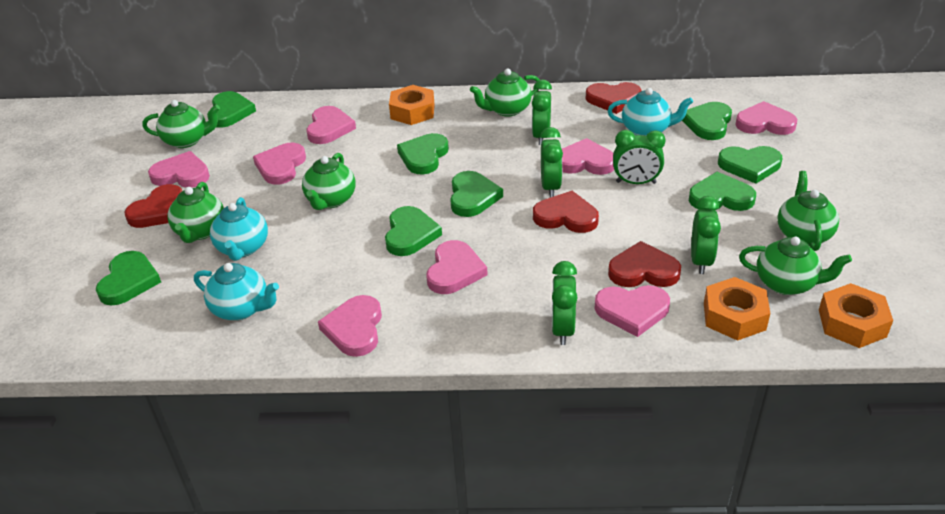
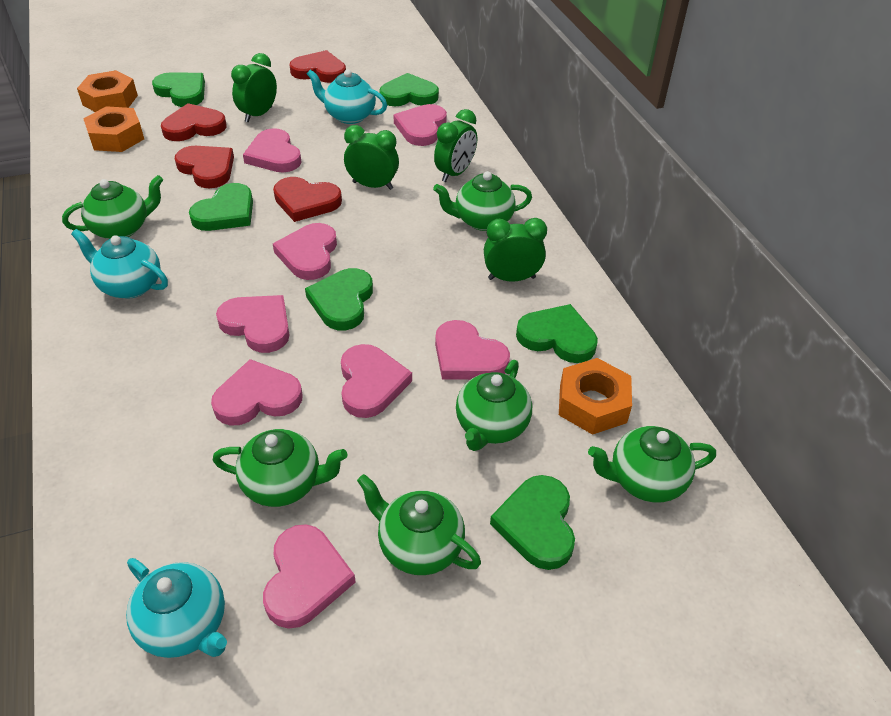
green clock: [532,80,552,145] [540,127,563,198] [552,261,578,345] [613,130,666,184] [691,196,721,274] = 5 -> [231,53,277,122] [344,125,399,190] [434,109,477,182] [484,218,547,282] = 4
green heart: [96,251,161,305] [207,91,256,128] [385,206,442,256] [397,133,449,175] [450,171,503,217] [682,102,732,140] [689,172,756,211] [718,146,782,184] = 8 -> [152,72,205,107] [189,183,253,231] [305,268,373,330] [379,73,439,106] [490,475,575,570] [516,304,598,363] = 6

